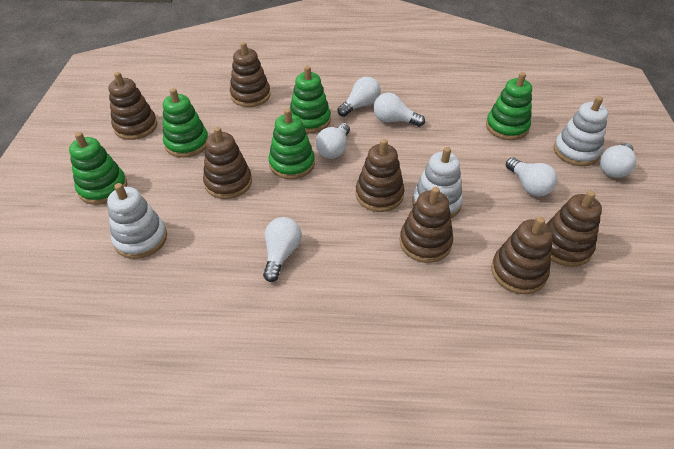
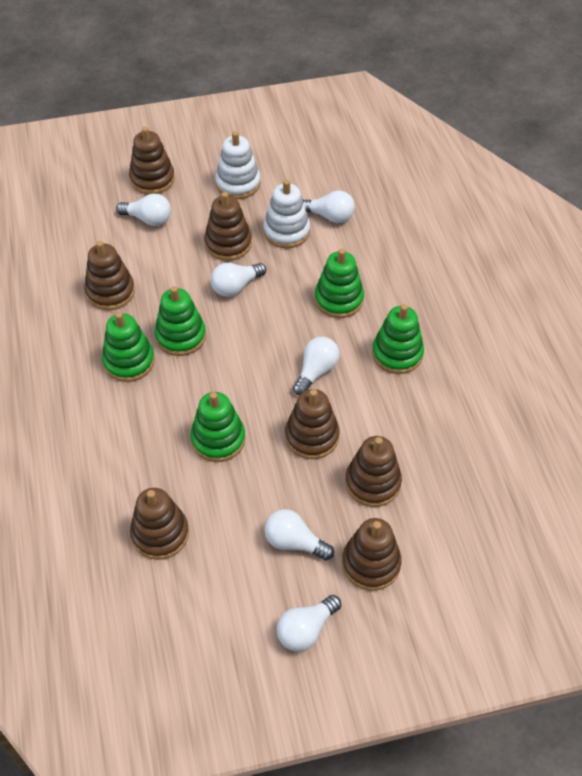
white stacking toy: [107,183,167,259] [412,147,463,218] [554,96,608,166] = 3 -> [215,131,261,199] [263,180,310,248] = 2

